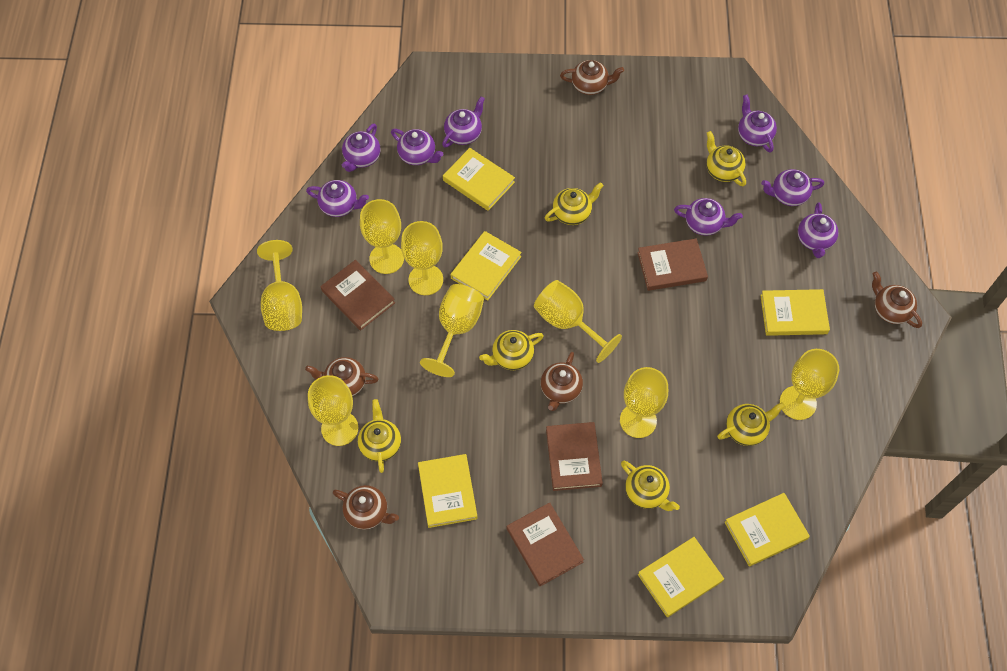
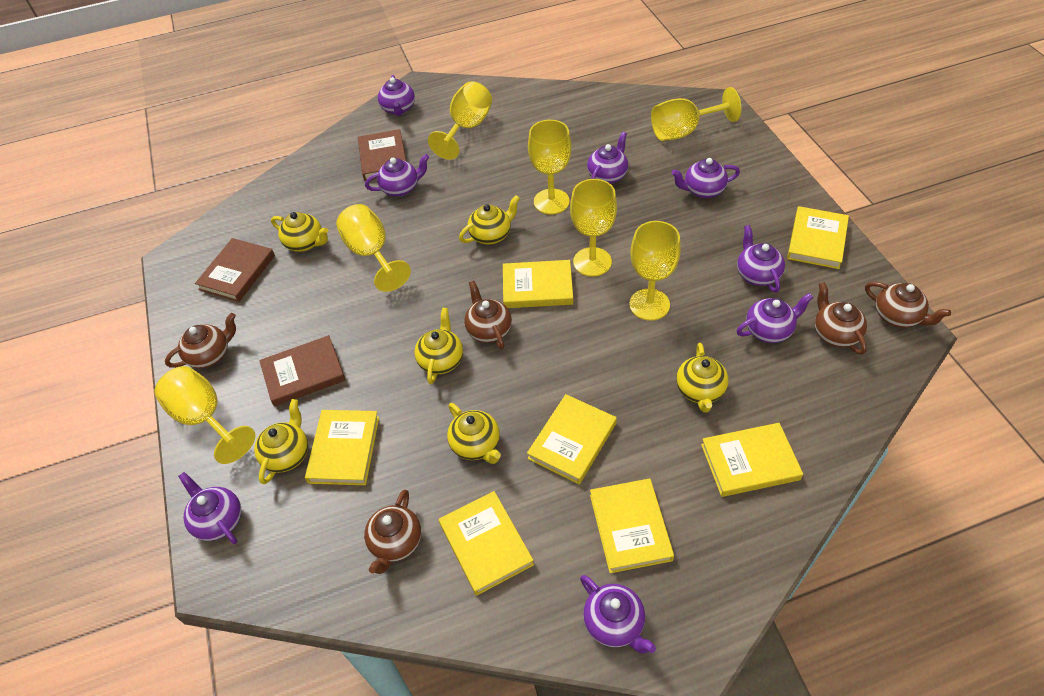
brown book: [321,260,395,331] [507,502,584,586] [546,422,603,491] [637,238,708,291] = 4 -> [195,238,275,302] [259,335,345,407] [358,129,406,181] = 3
yellow book: [418,454,478,528] [443,148,515,211] [450,231,522,301] [638,537,724,617] [724,493,810,566] [760,289,830,336] = 6 -> [305,410,379,485] [439,491,534,596] [503,260,573,308] [527,394,617,484] [590,478,674,573] [701,423,803,497] [787,206,849,269] = 7
yellow goblet: [257,240,302,331] [308,375,358,446] [360,199,404,274] [401,221,443,295] [420,284,484,377] [534,280,622,363] [620,367,668,438] [780,349,839,420] = 8 -> [154,366,255,464] [336,204,411,292] [428,81,492,160] [528,120,571,214] [570,179,617,276] [629,221,681,321] [651,87,741,141] = 7

